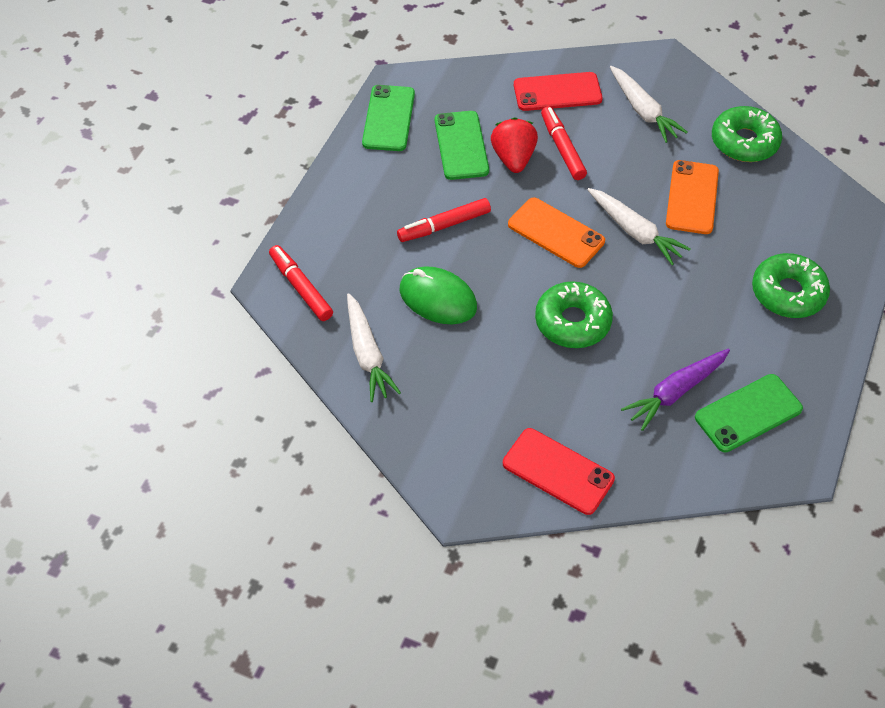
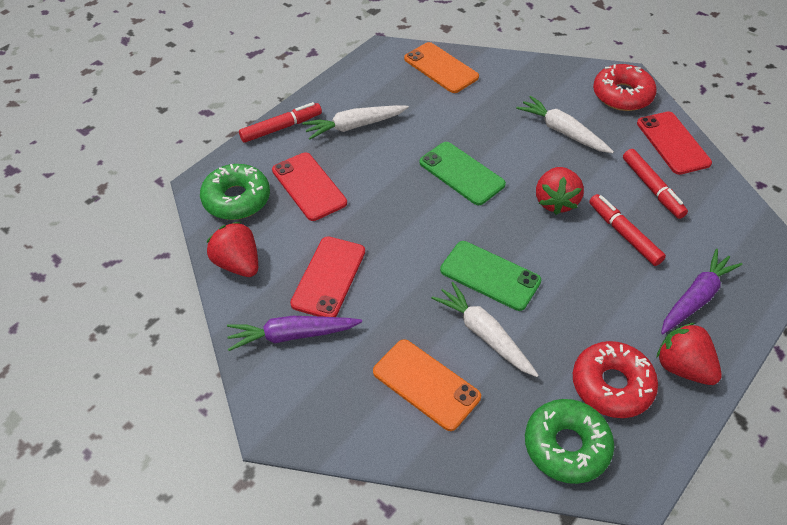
green donut: [535,281,613,348] [712,106,782,162] [752,253,830,318] = 3 -> [200,164,270,220] [525,399,614,484] = 2
green mouse: [400,266,477,324] = 1 -> none = 0
green phone: [362,85,415,151] [435,111,489,180] [695,374,803,452] = 3 -> [419,142,506,205] [440,241,541,311] = 2
purple carrot: [621,349,730,431] = 1 -> [227,316,362,351] [661,248,742,334] = 2
red donut: none = 0 -> [573,341,658,418] [593,64,657,111] = 2
red phone: [503,428,615,515] [514,72,603,111] = 2 -> [272,152,347,221] [290,236,365,317] [637,112,712,175] = 3
red strawberry: [491,117,538,173] = 1 -> [207,222,258,277] [536,167,584,215] [656,323,722,385] = 3

